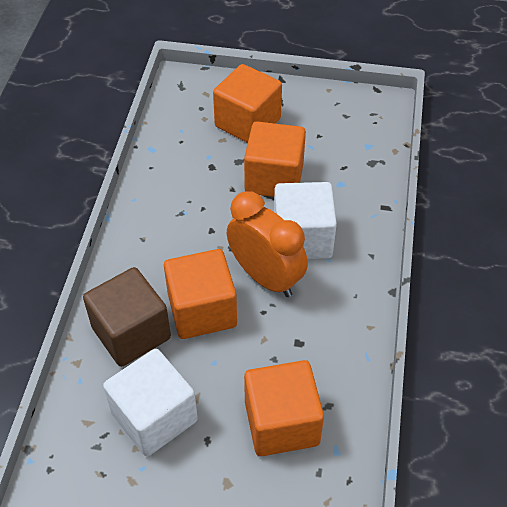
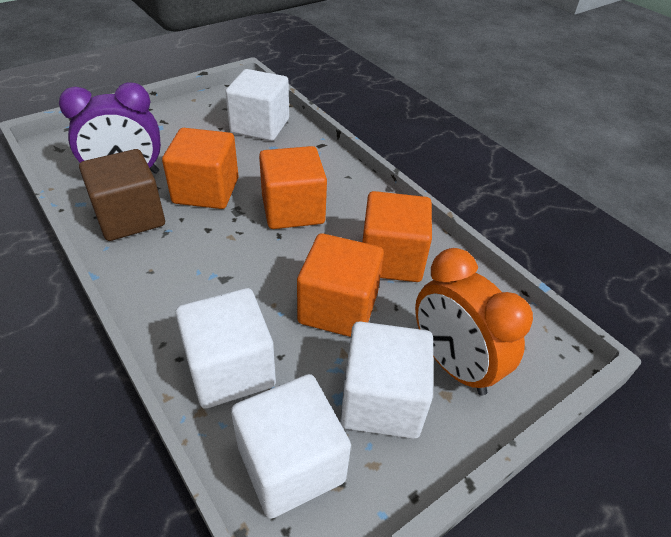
purple clock: none = 0 -> [59,82,161,174] = 1
white cube: [103,349,198,456] [274,182,337,259] = 2 -> [175,288,276,409] [225,69,289,141] [231,374,351,519] [340,322,433,439] = 4

